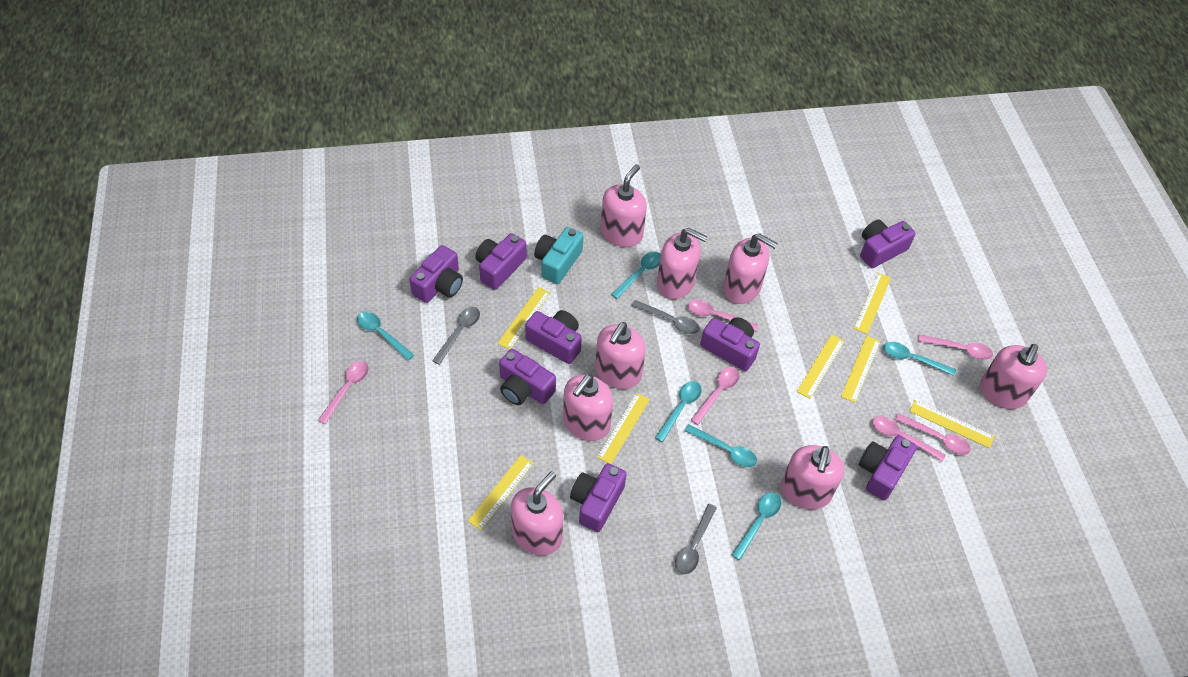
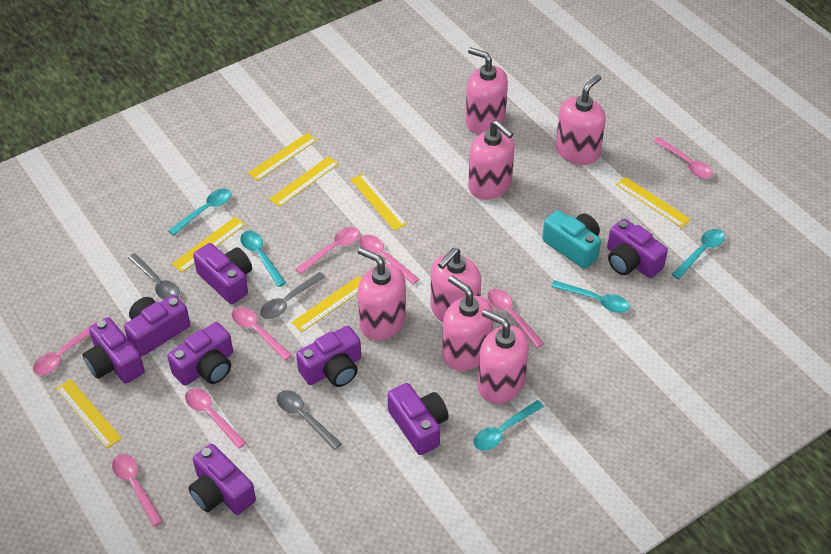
pink soap dispenser: [511,471,563,555] [563,374,613,441] [595,322,646,389] [601,164,647,247] [657,228,708,299] [723,233,778,304] [781,445,844,509] [980,344,1047,409] = 8 -> [358,247,406,340] [430,248,481,322] [442,276,493,371] [465,47,508,134] [468,120,515,200] [478,309,529,403] [556,75,606,165] = 7
pink spoon: [318,361,369,424] [688,300,758,331] [691,367,740,425] [872,416,946,462] [895,413,971,455] [918,334,993,360] = 6 -> [33,321,98,375] [112,454,163,527] [185,388,246,449] [232,306,292,361] [295,227,360,274] [359,235,419,284] [487,289,544,348] [653,137,713,178] = 8
turquoise spoon: [357,312,414,361] [611,252,661,299] [655,381,702,442] [684,424,757,467] [732,492,781,560] [883,342,956,376] = 6 -> [168,189,232,236] [240,231,286,287] [473,400,544,451] [551,280,630,313] [672,229,725,279] = 5

